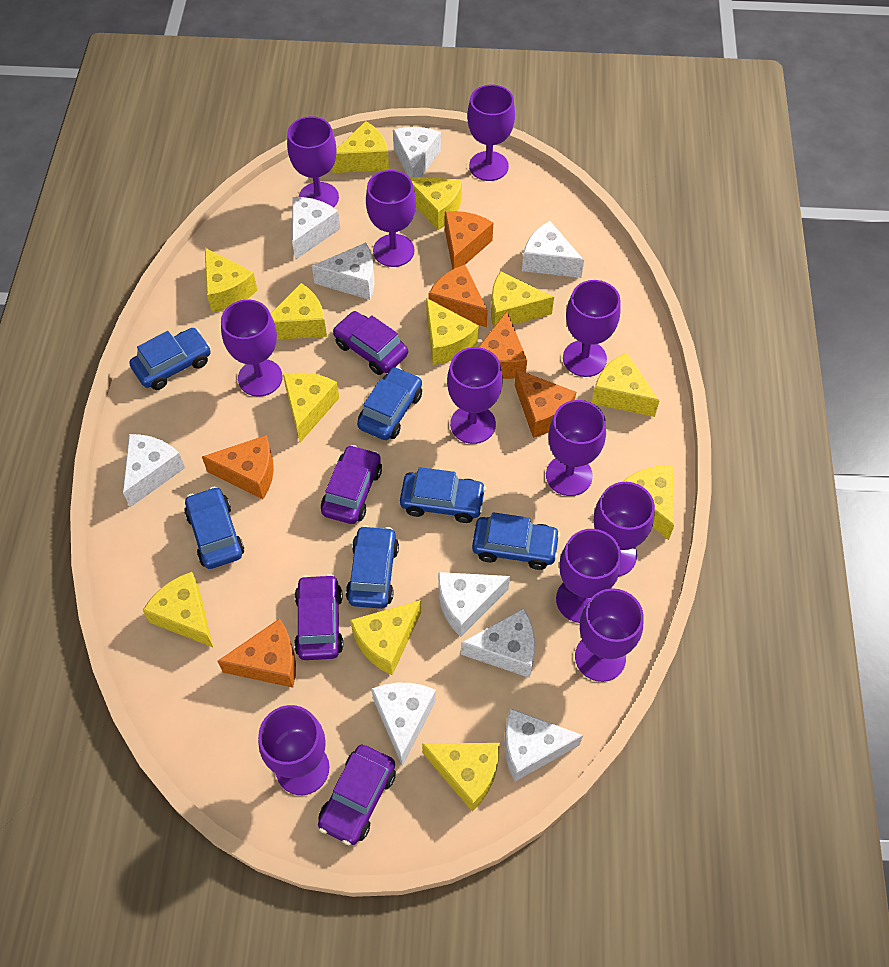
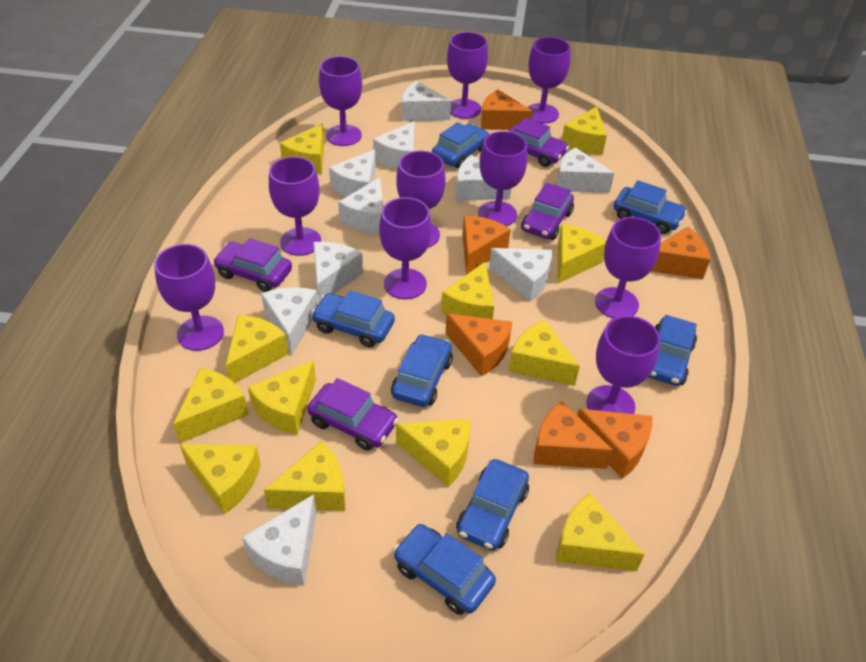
blue car: [129,328,211,390] [184,486,244,569] [346,525,399,609] [357,367,422,440] [400,467,486,523] [472,512,561,570] = 6 -> [311,290,395,347] [391,334,453,407] [393,524,496,615] [432,122,489,169] [456,459,529,550] [614,180,687,234] [649,315,697,386] = 7
purple goblet: [221,300,283,397] [258,705,329,795] [287,116,339,208] [366,170,416,267] [447,347,503,444] [467,85,515,181] [546,400,606,496] [556,529,621,623] [563,280,621,377] [575,588,644,682] [594,482,655,576] = 11 -> [154,244,224,351] [269,156,321,256] [319,56,362,146] [379,197,432,299] [396,151,446,248] [447,32,488,119] [478,131,528,226] [527,37,570,124] [586,316,660,414] [595,217,661,319] = 10
white cheese: [123,434,185,507] [292,197,340,260] [312,243,375,300] [372,683,436,766] [393,127,441,177] [438,572,510,637] [461,608,535,678] [504,708,583,782] [522,221,584,278] = 9 -> [242,494,316,586] [261,287,318,355] [313,242,363,303] [329,149,376,197] [338,177,383,233] [373,121,415,169] [401,81,451,121] [456,155,511,201] [489,248,552,302] [556,147,614,193] = 10

